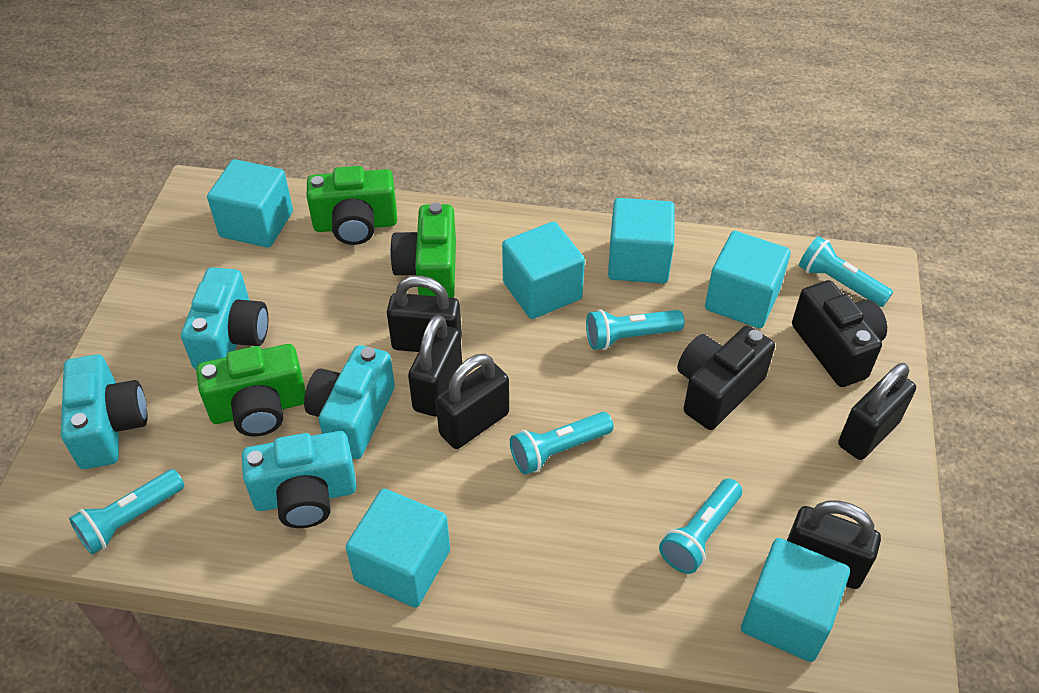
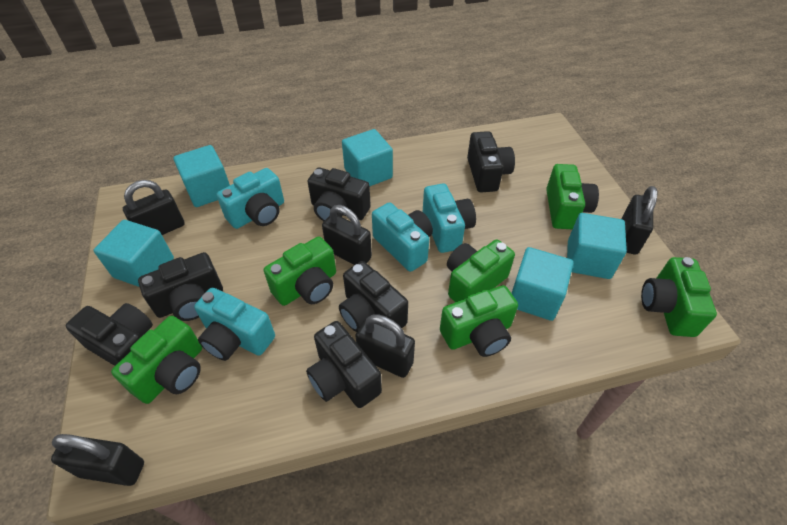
black camera: [677,326,775,430] [792,280,887,387] = 2 -> [66,303,153,366] [138,252,223,321] [306,321,382,408] [308,167,371,221] [339,261,408,332] [467,131,515,192] = 6
green camera: [196,344,306,436] [307,166,397,245] [390,203,456,298] = 3 -> [111,316,202,404] [264,237,336,306] [440,285,518,357] [447,239,515,302] [546,164,599,229] [641,257,717,337] = 6
turquoise cube: [207,159,293,248] [346,489,450,608] [502,221,585,319] [608,198,675,283] [705,231,791,328] [741,538,850,662] = 6 -> [94,220,174,287] [173,145,230,207] [342,129,393,186] [511,247,573,321] [567,213,627,279] = 5
turquoise flashlight: [69,469,184,555] [510,412,614,475] [586,309,685,350] [659,479,742,574] [799,236,893,307] = 5 -> none = 0

